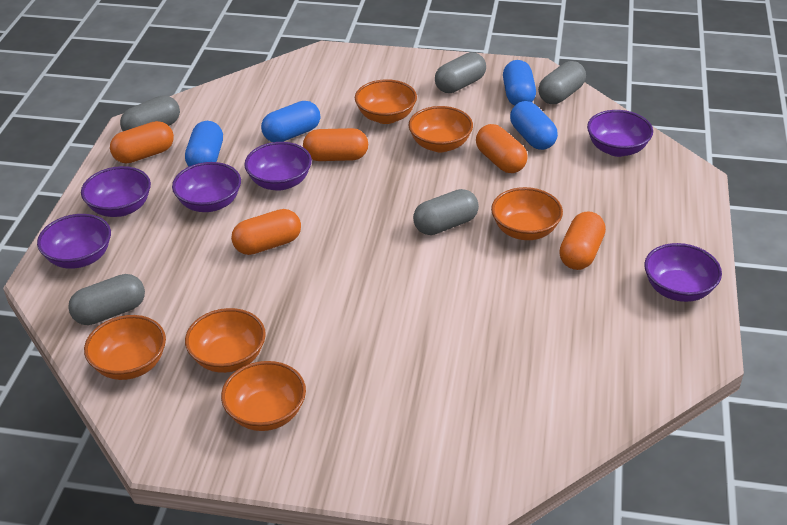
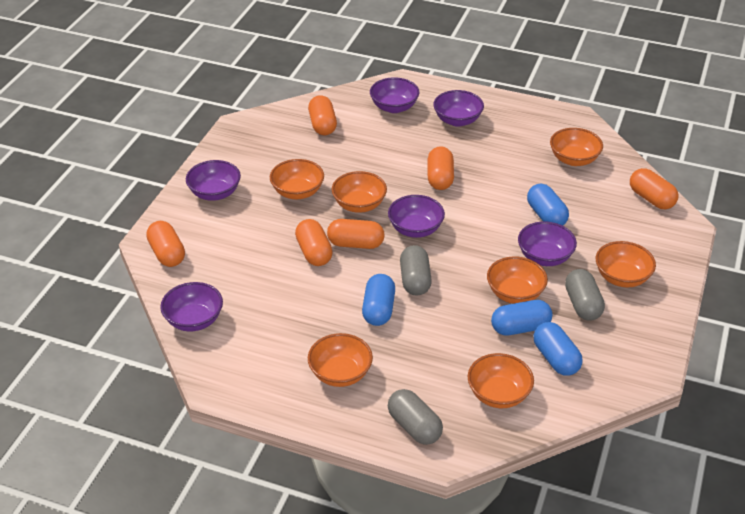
grey capsule: [68,274,145,325] [120,95,180,131] [413,189,479,235] [435,52,486,93] [538,61,586,104] = 5 -> [388,389,443,445] [400,245,432,296] [565,269,605,320] = 3
orange bowl: [84,315,166,380] [185,308,266,373] [221,361,306,431] [355,79,417,124] [409,106,473,152] [491,187,563,240] = 6 -> [270,159,324,199] [308,333,373,387] [332,171,387,213] [468,353,534,408] [487,256,548,304] [550,128,603,166] [596,241,656,287] = 7
orange capsule: [110,121,174,163] [231,209,301,255] [303,128,368,161] [476,124,528,173] [559,211,606,270] = 5 -> [146,221,185,267] [295,219,333,266] [308,95,337,135] [327,219,385,249] [427,146,454,190] [630,168,679,209] = 6

